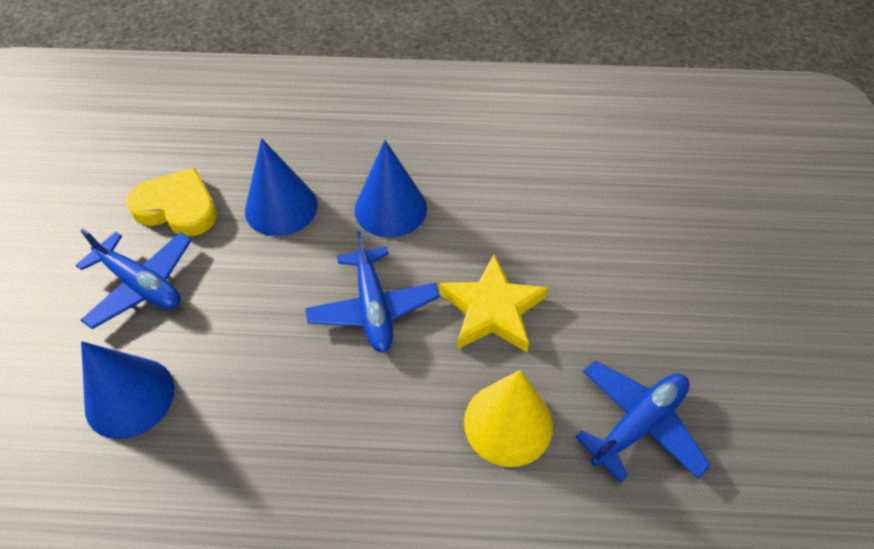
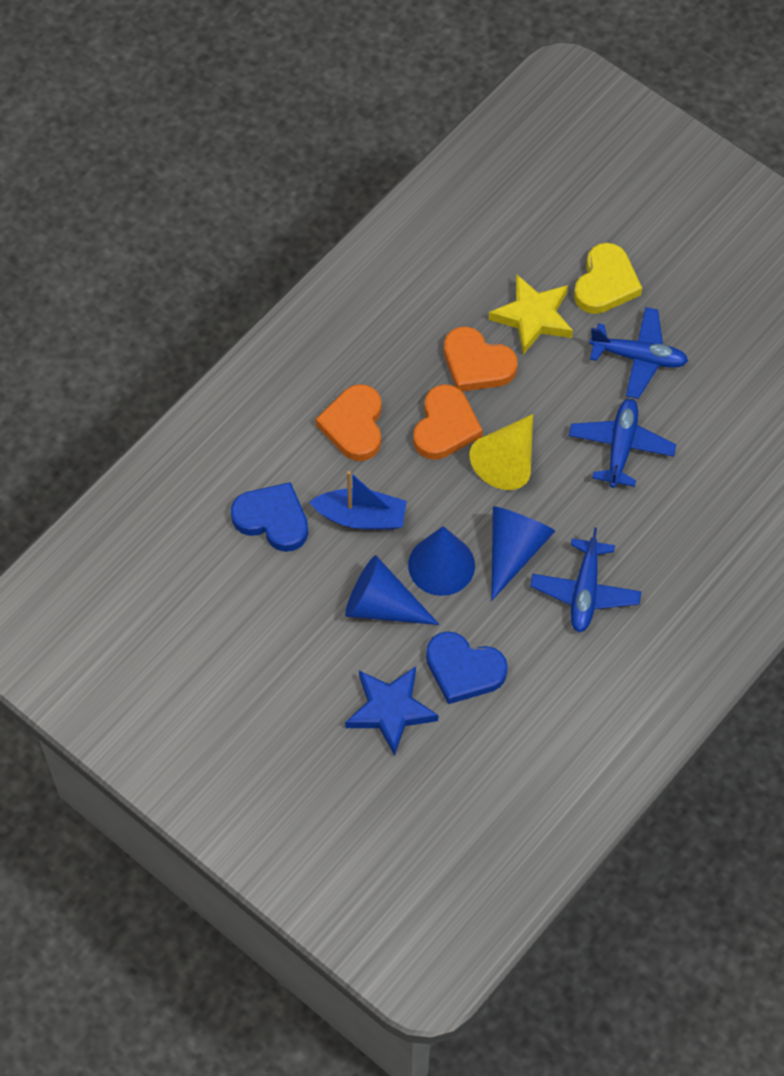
blue boat: none = 0 -> [310,471,407,530] = 1
blue heart: none = 0 -> [231,482,308,552] [426,631,508,704] = 2
blue star: none = 0 -> [345,666,438,756] = 1
orange heart: none = 0 -> [316,384,382,461] [413,384,483,460] [444,327,518,391] = 3

